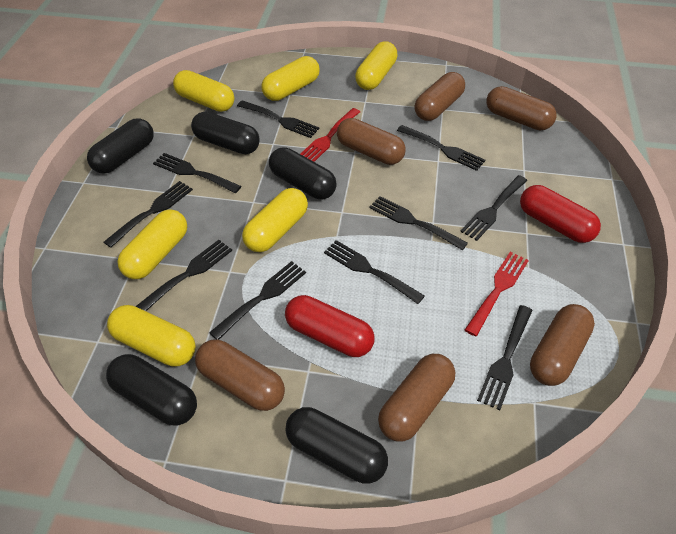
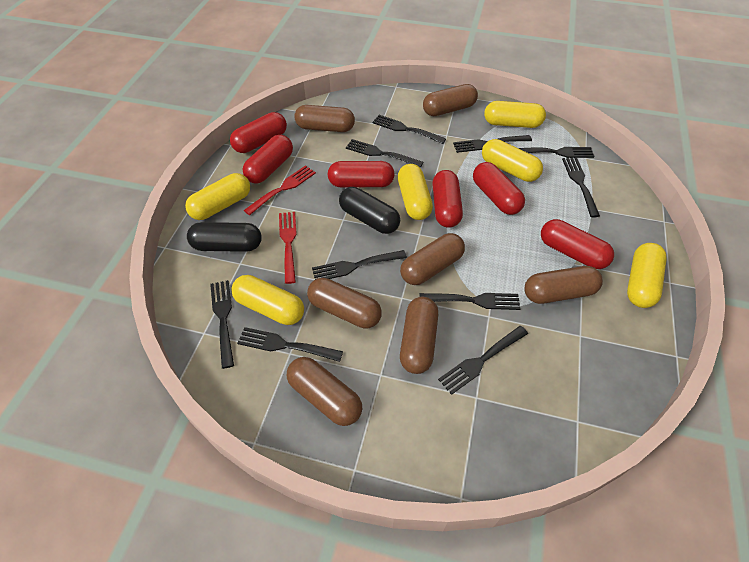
black capsule: [87,118,154,174] [106,354,197,426] [191,112,260,154] [269,147,337,199] [285,407,388,484] = 5 -> [187,222,262,252] [339,187,400,234] = 2
brown capsule: [195,339,285,411] [337,118,406,165] [378,354,455,442] [415,72,465,121] [487,86,557,130] [530,304,595,386] = 6 -> [287,357,362,426] [294,105,355,132] [307,278,382,329] [400,233,465,285] [400,297,438,374] [423,84,478,116] [524,266,603,304] = 7
red capsule: [285,295,374,357] [520,185,601,243] = 2 -> [230,112,287,153] [243,135,293,184] [328,161,395,188] [432,170,463,228] [473,162,525,215] [541,219,614,269] = 6

